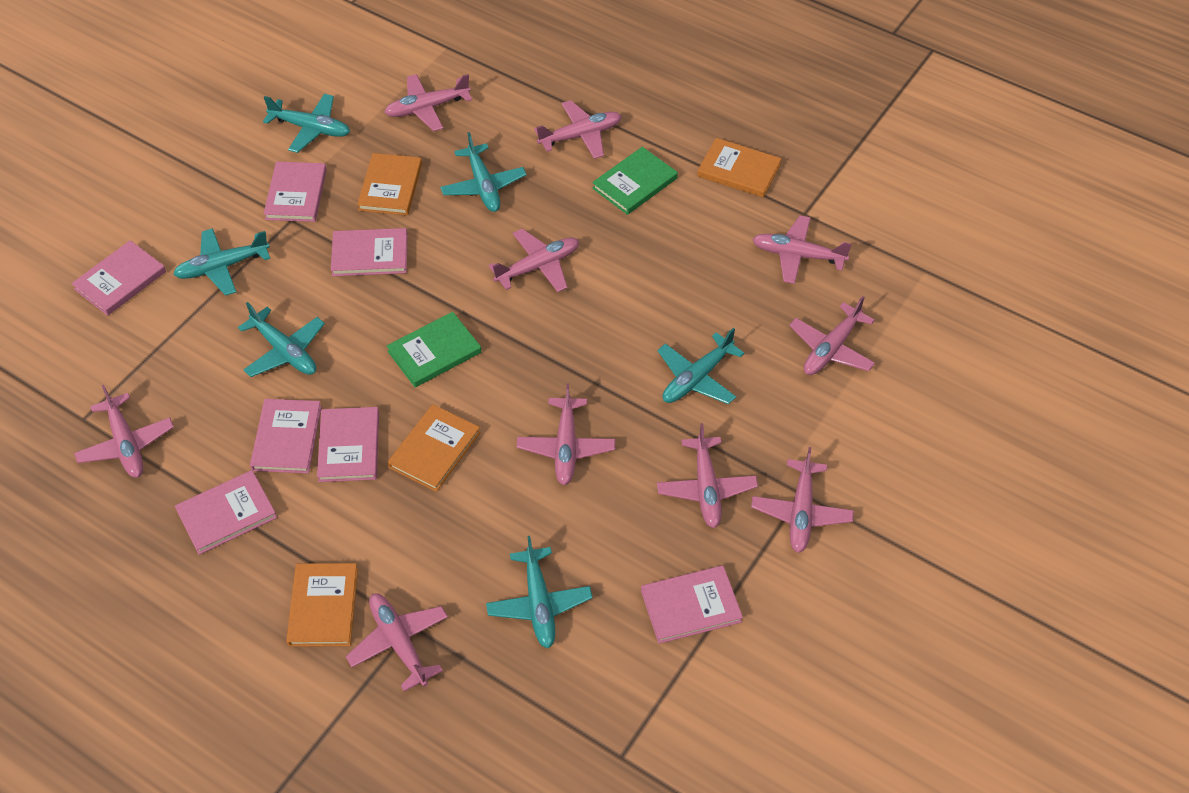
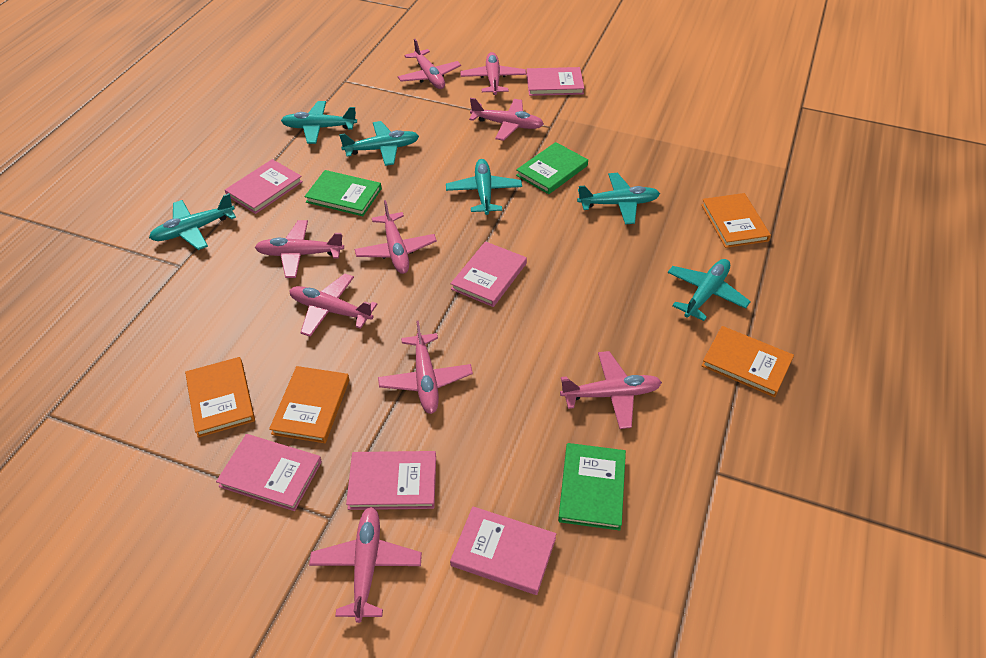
green book: [387,312,481,387] [592,147,678,215] = 2 -> [305,170,382,216] [516,142,588,194] [558,443,626,531] = 3
pink book: [71,240,166,316] [175,470,277,555] [250,399,322,473] [264,162,327,222] [317,407,379,482] [331,228,408,276] [641,565,743,644] = 7 -> [216,434,322,511] [225,159,303,214] [346,451,436,510] [450,507,556,595] [451,241,527,307] [526,67,584,96] = 6
pink plane: [74,385,174,478] [346,593,448,692] [384,74,472,131] [488,229,579,292] [516,383,615,485] [534,100,622,159] [657,423,758,528] [751,447,854,553] [752,215,852,284] [789,296,875,375] = 10 -> [255,220,344,278] [289,274,377,337] [309,507,422,623] [355,200,437,274] [378,320,473,414] [398,39,461,89] [460,52,526,95] [469,98,544,141] [560,351,662,429] = 9

